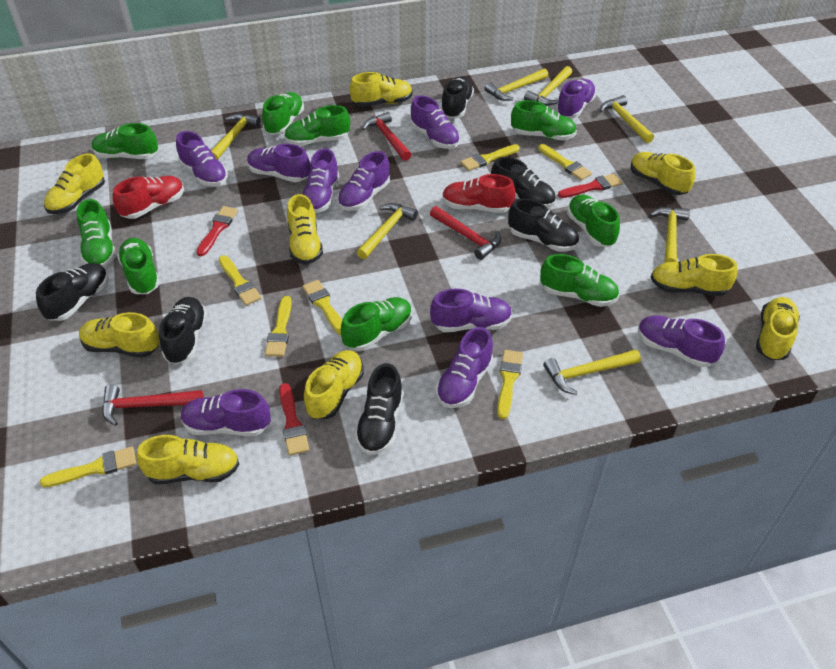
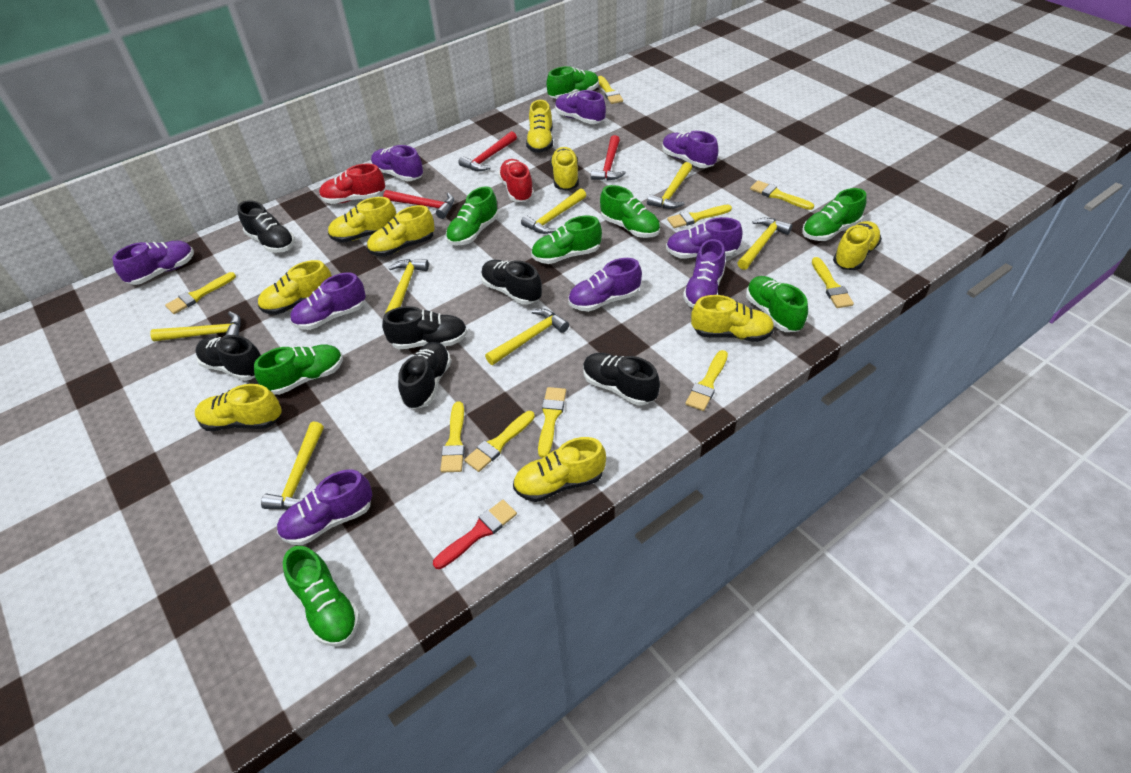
green shoe: [76,199,116,267] [92,123,158,159] [117,238,160,294] [262,92,304,135] [284,105,350,146] [341,297,412,351] [511,100,577,141] [540,254,619,307] [567,194,620,247] = 9 -> [254,344,343,395] [283,546,360,647] [446,186,498,246] [531,215,602,264] [546,66,599,99] [600,185,660,238] [746,276,808,332] [802,188,867,241] = 8
purple shoe: [176,131,228,187] [181,389,271,436] [247,144,310,182] [302,149,339,213] [337,151,390,211] [411,96,460,149] [430,289,512,332] [436,327,493,408] [556,79,596,118] [638,315,725,367] = 10 -> [112,241,194,285] [277,470,372,545] [290,273,366,330] [371,145,423,181] [555,90,606,124] [568,258,642,312] [662,131,718,168] [666,217,743,258] [683,239,725,308] = 9
red brush: [196,206,238,256] [279,383,309,456] [558,173,623,198] = 3 -> [433,500,517,569] = 1
yellow brush: [40,447,136,487] [219,255,262,306] [265,296,292,357] [302,280,342,335] [460,144,520,171] [497,350,523,419] [538,144,592,181] = 7 -> [165,272,236,314] [440,402,465,472] [464,411,535,472] [538,387,566,458] [598,76,623,104] [667,205,732,228] [685,350,728,411] [750,180,814,210] [812,257,854,308] = 9

